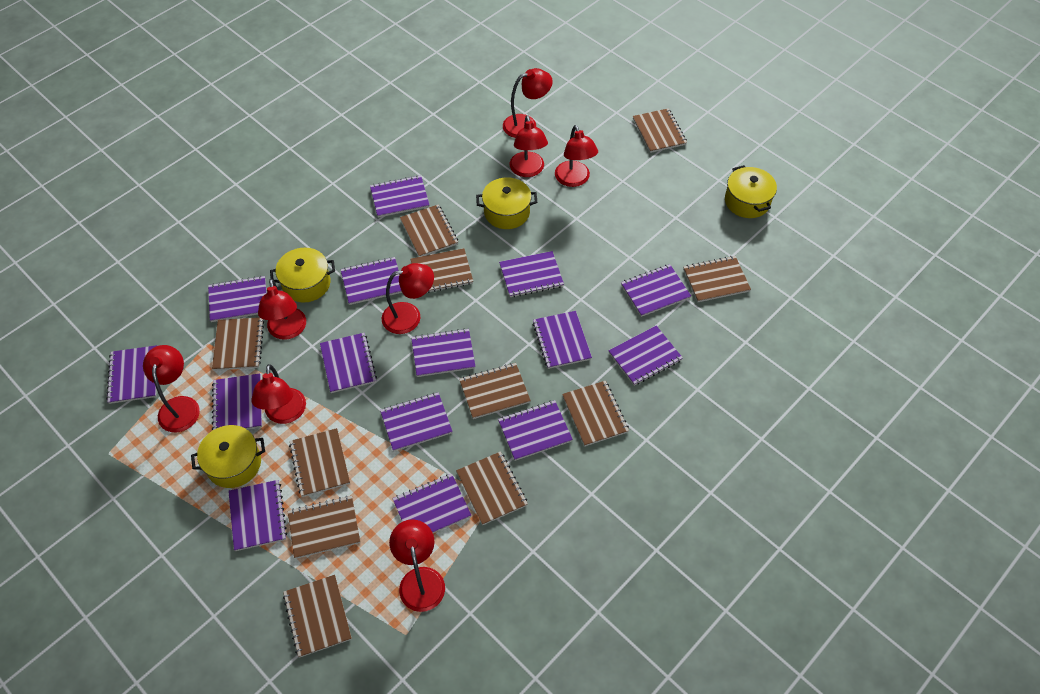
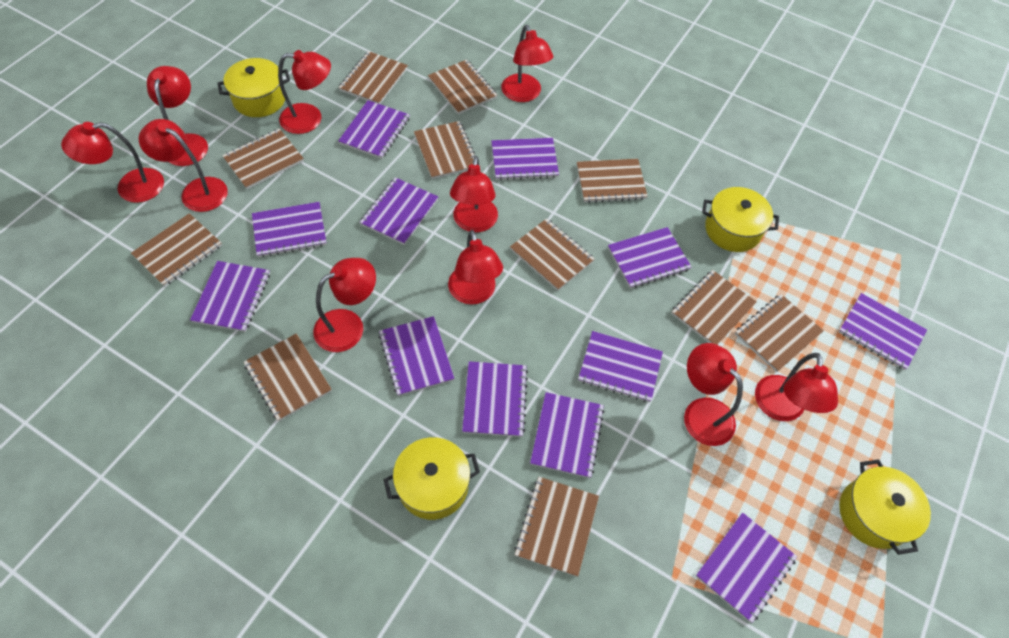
purple notebook: [106,345,157,404] [208,276,267,322] [212,374,262,430] [228,480,287,551] [320,333,377,393] [341,257,402,305] [370,175,429,218] [380,392,453,451] [393,474,471,533] [411,329,476,377] [498,400,573,461] [499,251,564,297] [532,311,592,369] [608,326,683,386] [621,264,691,317] = 15 -> [190,261,270,332] [252,202,327,257] [338,100,410,159] [360,177,438,245] [379,316,455,396] [462,361,528,437] [492,138,559,180] [530,392,604,478] [578,331,663,402] [608,227,692,288] [696,513,797,623] [839,293,927,370] = 12
red lamp: [143,345,200,432] [252,364,306,424] [258,279,306,340] [382,263,434,334] [389,519,445,612] [503,68,553,138] [510,115,548,177] [555,125,598,187] = 8 -> [61,122,164,203] [139,119,228,212] [147,66,208,166] [278,50,331,134] [313,258,376,352] [448,230,503,305] [450,156,498,232] [501,25,553,102] [684,343,743,446] [755,353,838,421] = 10

